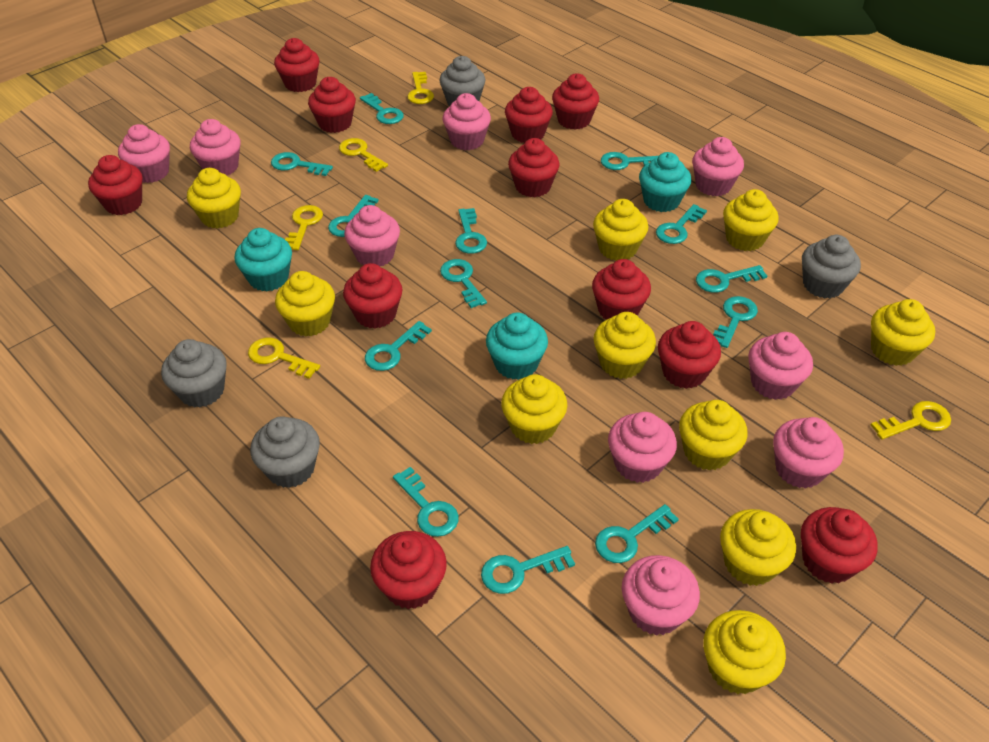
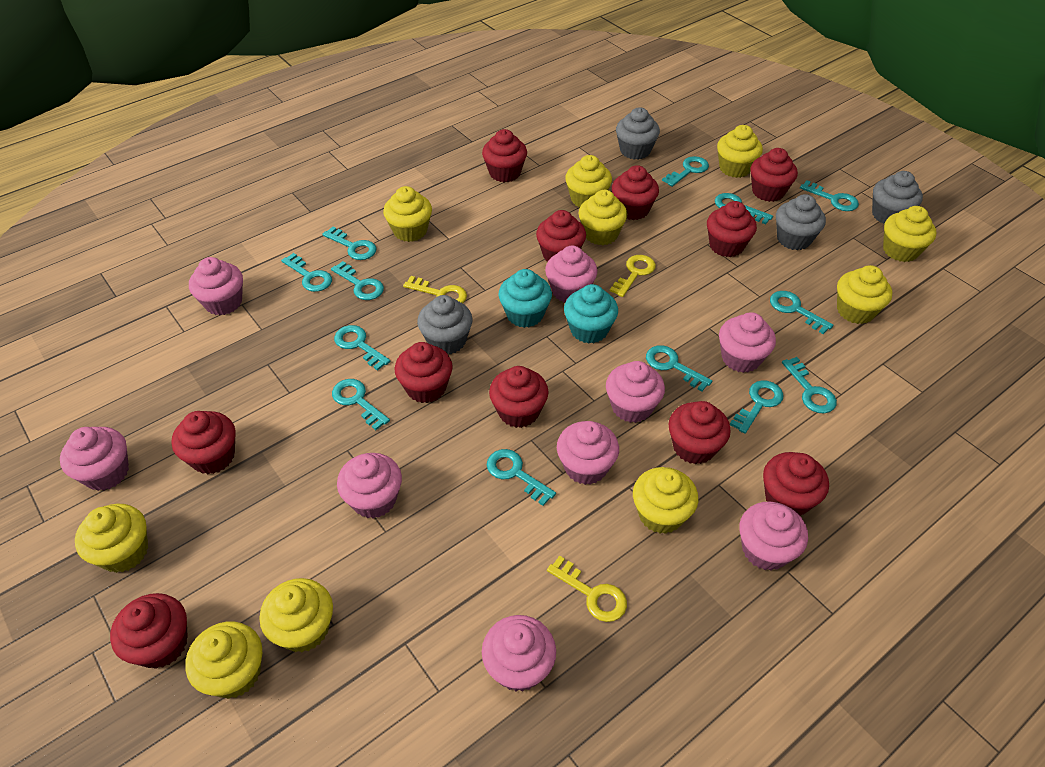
turquoise cupcake: [235,228,292,291] [486,312,548,380] [639,152,691,212] = 3 -> [499,269,552,328] [564,284,618,344] = 2
yellow key: [248,337,320,379] [285,205,323,250] [339,138,388,172] [407,72,434,104] [870,401,951,440] = 5 -> [403,276,467,303] [547,555,627,622] [610,255,656,297] = 3

